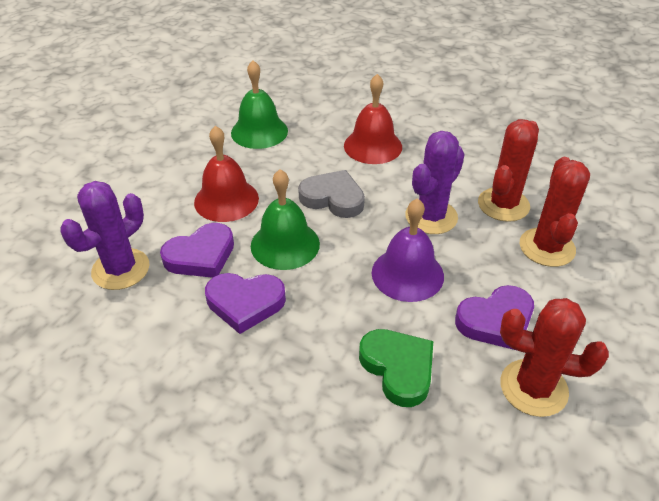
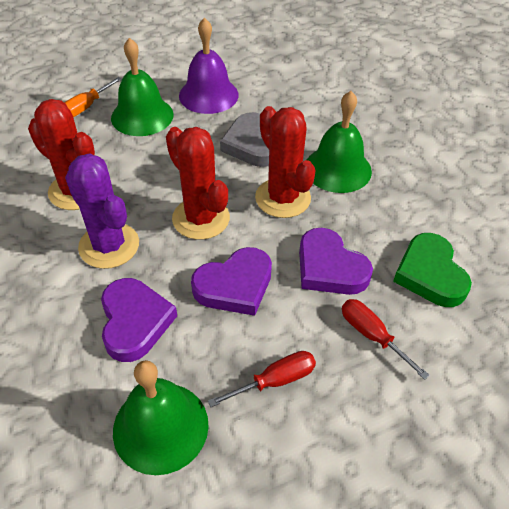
green bell: [231,60,288,149] [251,169,320,270] = 2 -> [111,38,173,136] [113,360,209,475] [307,91,372,193] = 3
orange screwdriver: none = 0 -> [64,77,122,117] = 1
purple cactus: [60,181,149,290] [405,131,465,234] = 2 -> [65,153,139,269] = 1
red bell: [194,126,259,222] [344,74,402,164] = 2 -> none = 0
red screwdriver: none = 0 -> [208,351,316,407] [342,299,430,380] = 2

